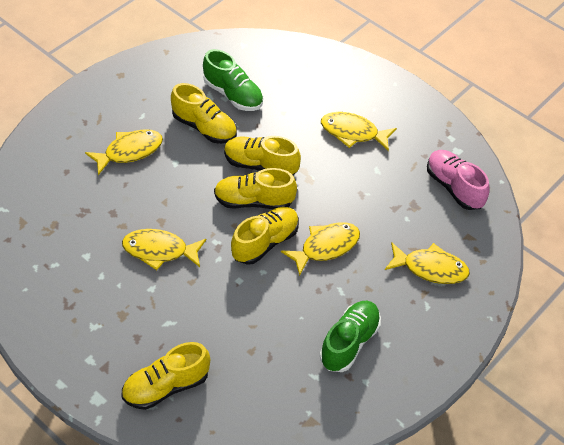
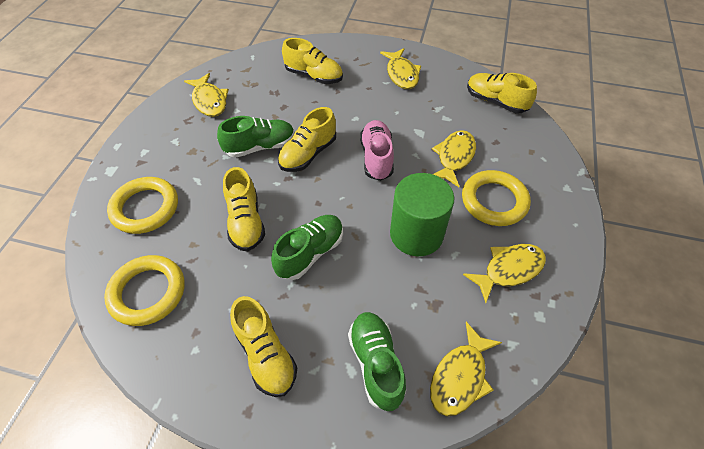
green cylinder: none = 0 -> [390,173,454,256] = 1
green shoe: [203,49,263,111] [320,301,381,372] = 2 -> [217,116,295,158] [271,215,343,280] [348,312,406,411] = 3
yellow ring: none = 0 -> [104,255,184,326] [107,177,178,234] [462,170,531,226] = 3

